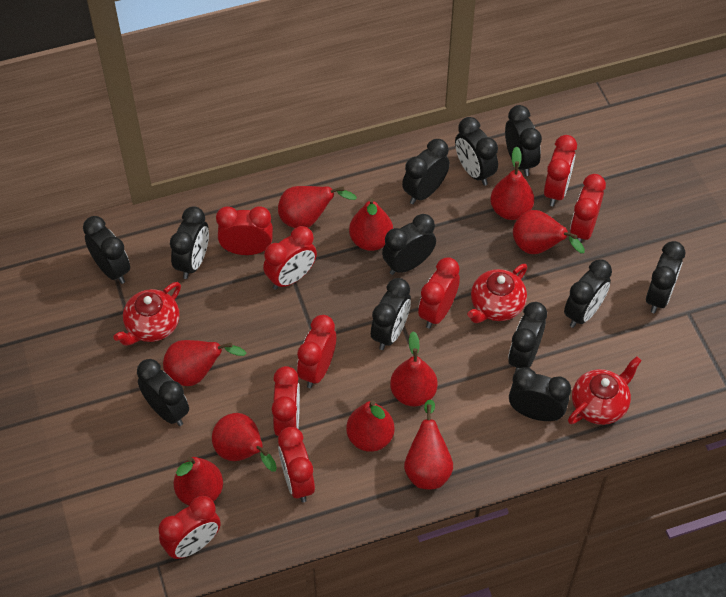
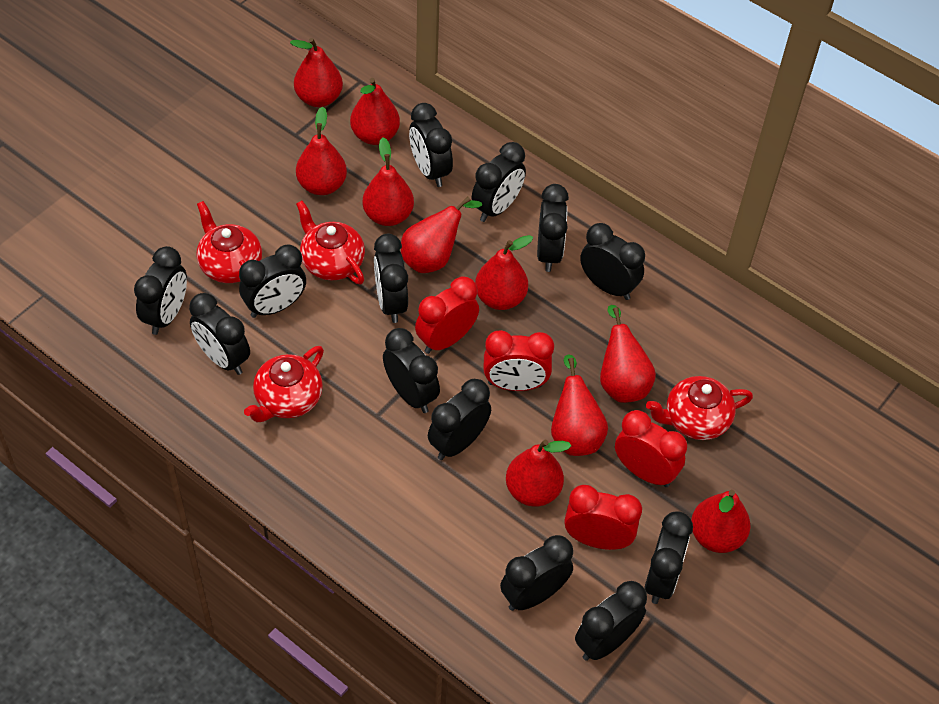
black clock: [83,216,130,284] [137,359,189,426] [170,206,209,279] [371,278,411,350] [382,214,436,275] [402,139,450,204] [455,117,498,186] [505,105,542,176] [508,302,547,372] [509,367,571,421] [564,259,612,328] [646,241,685,313] = 12 -> [134,246,187,335] [189,293,250,375] [239,244,306,318] [374,234,408,323] [383,328,440,413] [409,103,453,187] [428,379,491,460] [472,142,526,222] [500,535,573,611] [537,184,569,272] [575,581,647,661] [580,223,645,300] [645,511,693,604] = 13
red clock: [159,496,221,559] [216,206,273,255] [263,226,317,290] [272,366,300,436] [278,427,315,502] [297,315,336,388] [418,257,460,329] [544,135,577,206] [570,174,606,242] = 9 -> [415,276,479,354] [483,330,554,391] [565,485,642,550] [615,410,687,487] = 4
red teapot: [113,282,181,346] [467,264,527,323] [568,356,642,425] = 3 -> [196,201,262,283] [244,346,324,422] [296,201,365,284] [646,376,753,440] = 4

